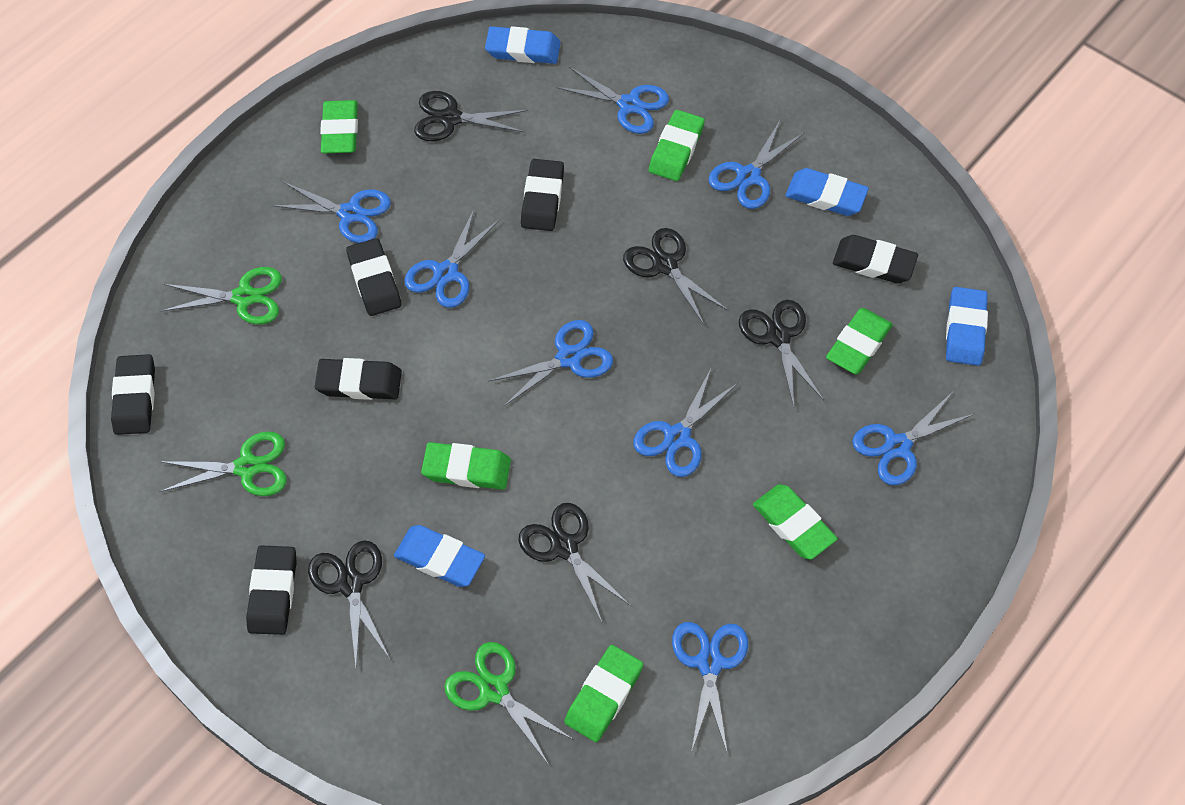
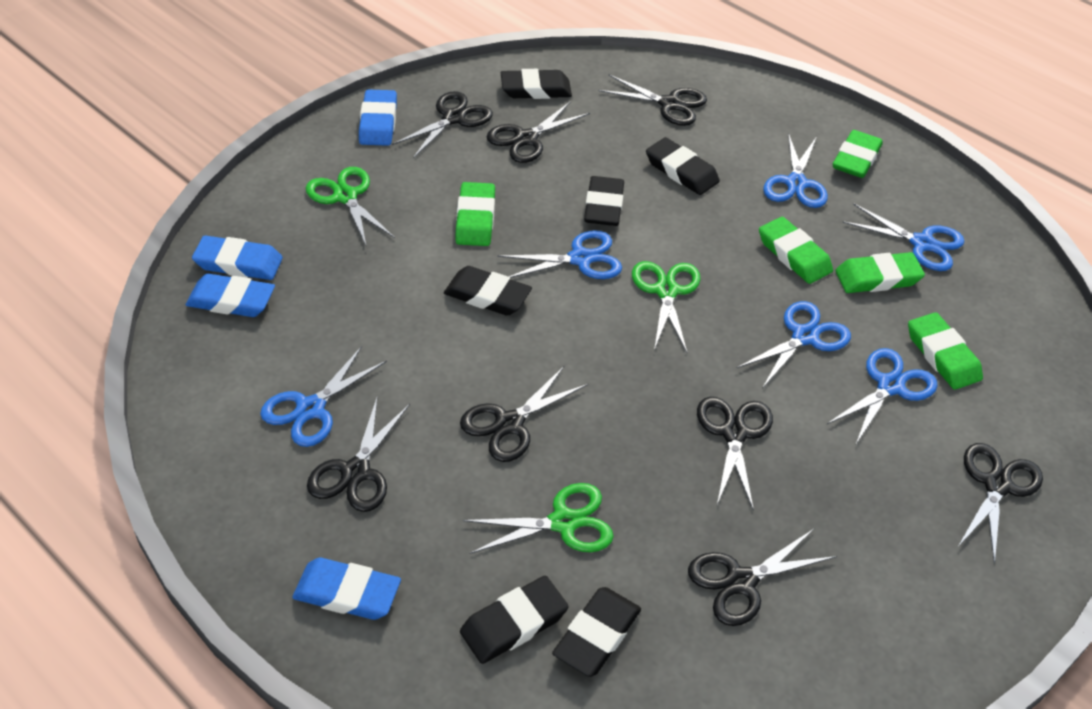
black scissors: [308,540,390,667] [414,91,528,141] [518,503,631,622] [623,228,729,326] [739,300,824,407] = 5 -> [307,396,410,512] [392,91,493,158] [460,366,588,462] [487,101,590,163] [598,75,707,126] [688,529,837,626] [697,397,773,511] [958,443,1043,564] = 8
blue scissors: [271,181,391,243] [405,209,500,308] [489,320,613,406] [556,67,669,134] [633,369,738,477] [672,622,748,755] [709,121,805,209] [852,392,974,485] = 8 -> [260,346,387,447] [497,230,622,279] [737,301,851,389] [763,133,828,208] [826,348,938,444] [842,203,965,271] = 6
green eraser: [320,100,358,154] [421,442,511,490] [564,645,643,742] [649,110,705,181] [753,484,837,560] [826,308,893,374] = 6 -> [455,182,495,246] [759,217,833,284] [833,130,883,178] [835,252,925,293] [908,312,983,390] = 5

